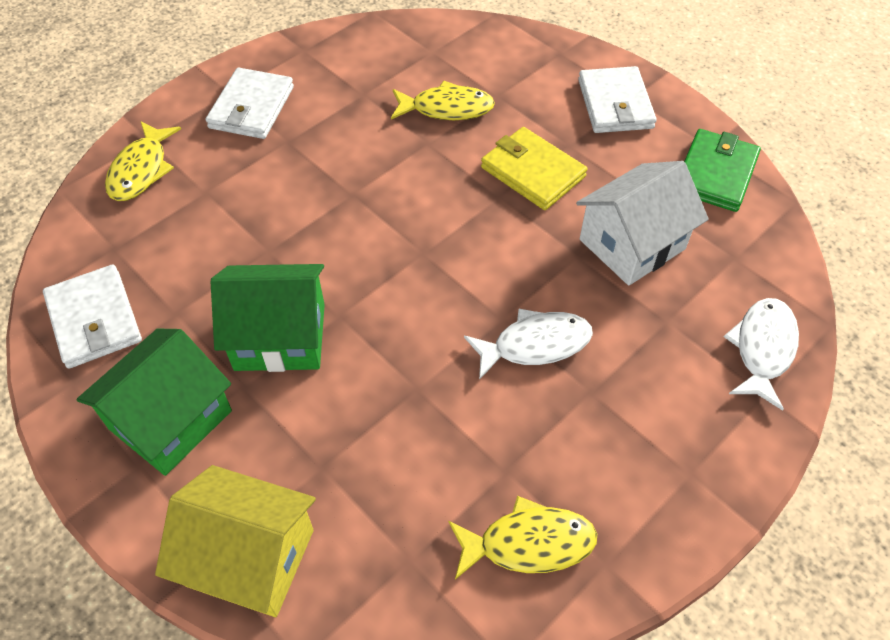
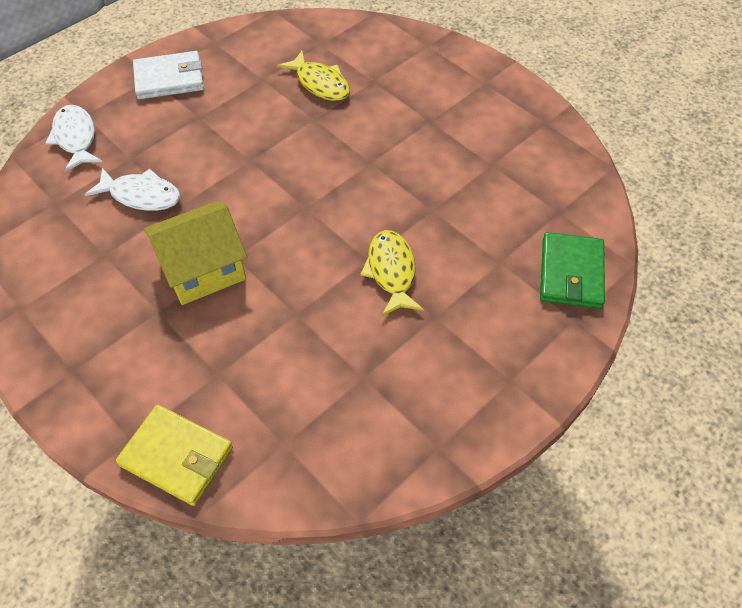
green house: [76,329,232,476] [211,264,325,372] = 2 -> none = 0
white house: [576,161,709,286] = 1 -> none = 0
white wallet: [43,264,142,369] [206,68,294,139] [578,66,657,133] = 3 -> [133,51,204,99] = 1
yellow fish: [105,121,181,201] [391,81,495,120] [448,496,597,580] = 3 -> [277,51,350,101] [360,230,424,316] = 2

